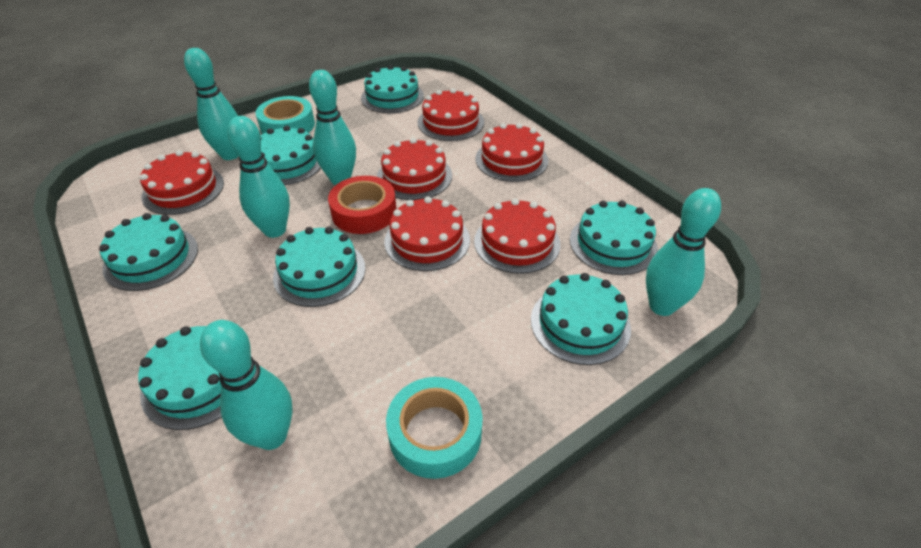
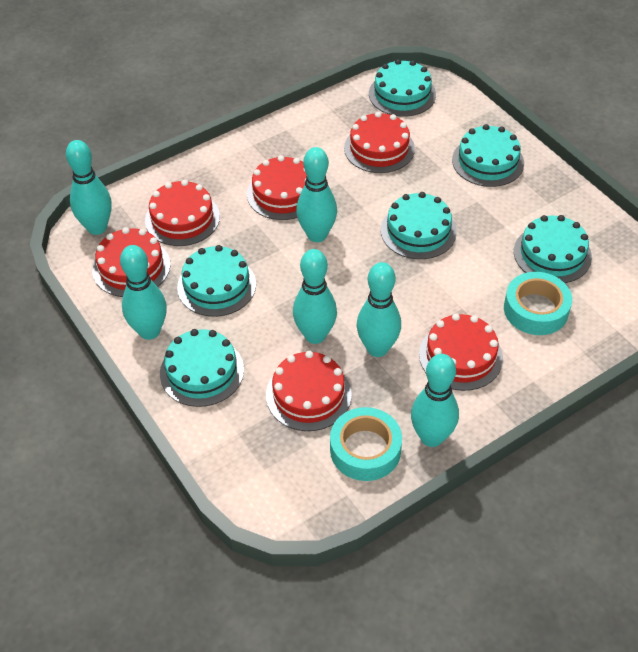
red tape: [328,176,397,234] = 1 -> none = 0
turquoise bowling pin: [184,48,239,160] [200,320,293,450] [228,116,290,238] [309,70,356,185] [646,188,721,316] = 5 -> [66,140,112,235] [120,245,167,340] [293,249,337,344] [296,147,337,242] [357,262,401,357] [411,354,459,447] = 6
turquoise cake: [99,213,198,291] [138,326,253,430] [260,125,321,185] [273,227,366,307] [361,65,424,113] [531,273,631,365] [570,200,658,275] = 7 -> [160,329,244,407] [177,245,256,317] [369,59,436,117] [381,192,457,259] [452,124,524,187] [514,215,592,283] = 6

